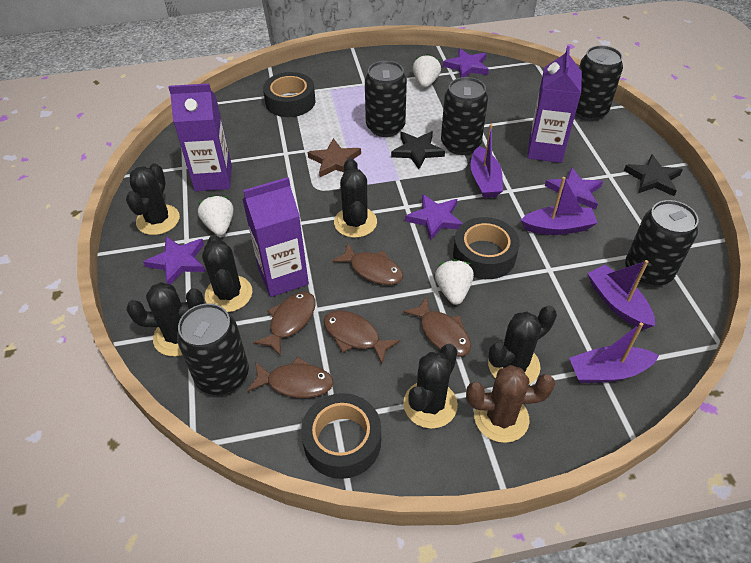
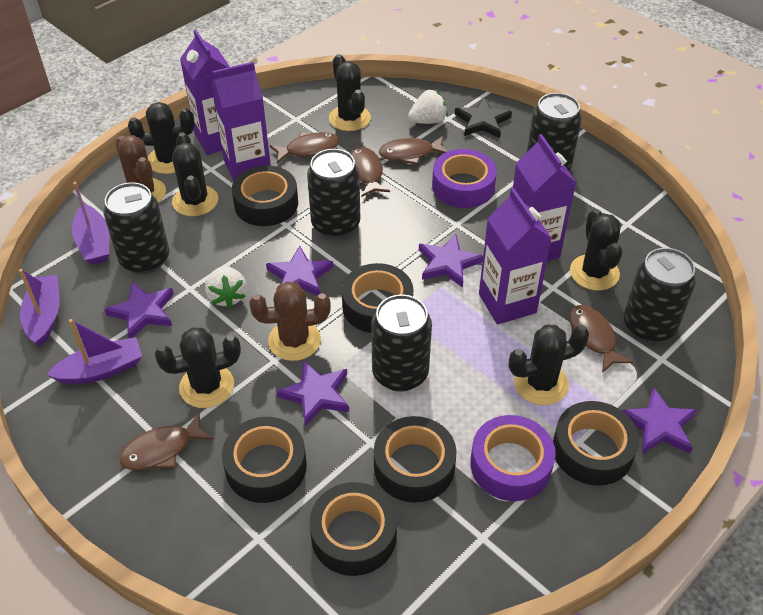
black star: [391,131,445,169] [624,155,683,196] = 2 -> [455,98,512,138] = 1
black tape: [263,72,315,117] [301,393,381,479] [453,217,520,279] = 3 -> [222,417,307,503] [232,166,298,226] [309,482,397,576] [342,263,413,333] [374,416,456,503] [553,401,639,486] = 6
brown cactus: [466,365,555,443] = 1 -> [116,135,166,203] [249,281,331,361] = 2
brown star: [308,138,361,177] = 1 -> none = 0
purple boat: [470,124,503,198] [521,177,598,235] [569,322,659,383] [587,260,655,330] = 4 -> [19,269,60,347] [46,319,142,384] [72,182,109,265] = 3
purple carton: [168,83,232,191] [243,177,309,297] [527,46,582,163] = 3 -> [180,30,230,155] [211,62,271,181] [479,188,552,325] [513,134,576,261] = 4
purple star: [143,236,206,285] [405,194,463,241] [443,48,489,78] [545,167,603,210] = 4 -> [104,282,174,338] [266,245,333,296] [276,360,349,426] [419,234,483,288] [621,388,697,454] = 5
purple tape: none = 0 -> [432,149,497,208] [470,415,556,501] = 2
white strawberry: [198,195,234,236] [413,54,441,88] [435,259,474,305] = 3 -> [205,266,247,308] [408,89,448,124] = 2

